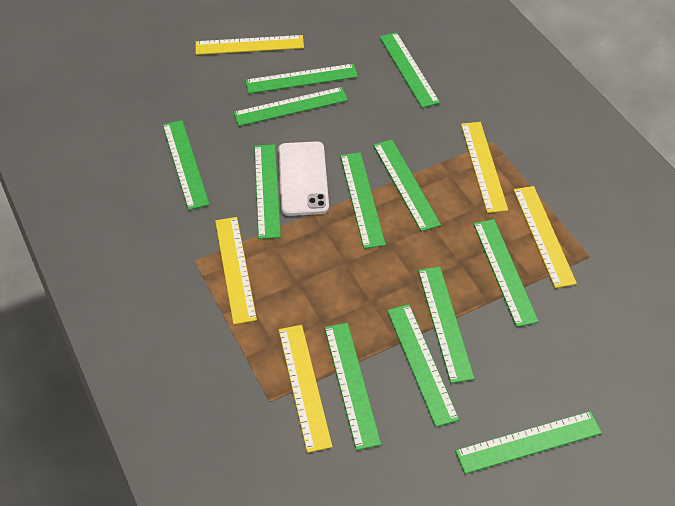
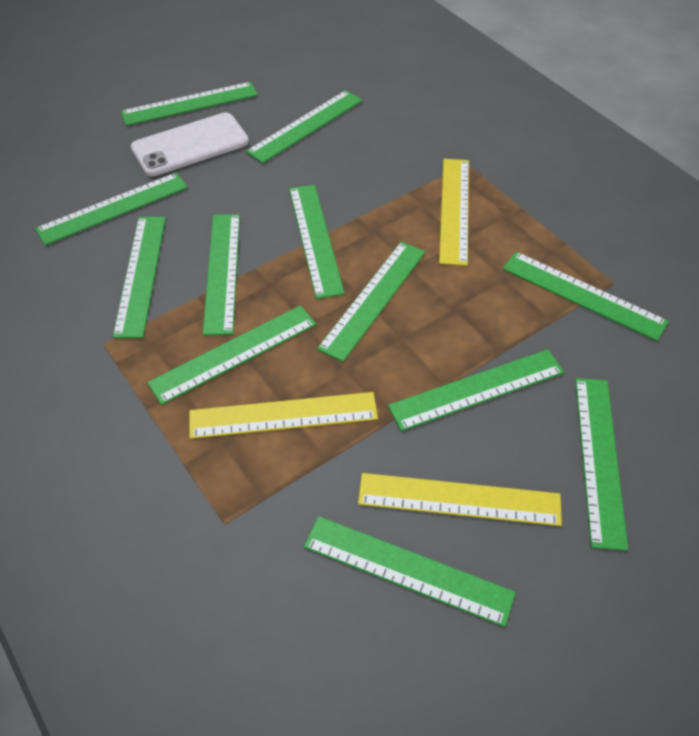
yellow ruler: [196,35,304,55] [215,217,257,324] [279,325,332,453] [461,122,508,213] [514,186,577,288] = 5 -> [189,392,378,439] [358,473,562,526] [439,159,469,266] = 3

